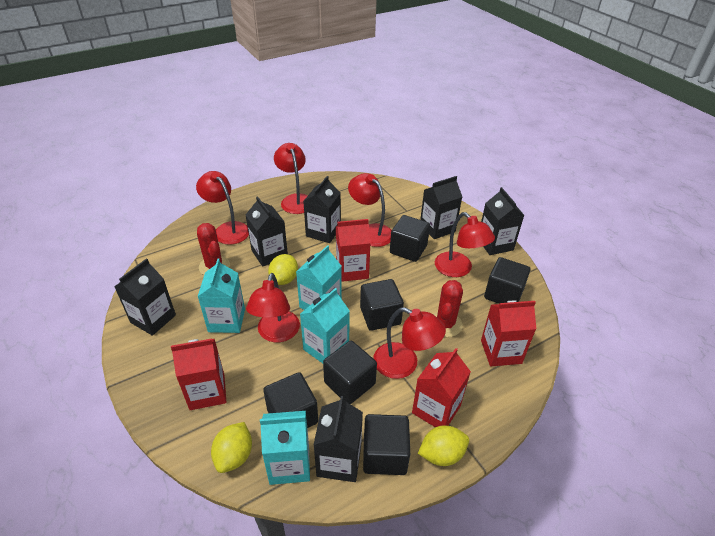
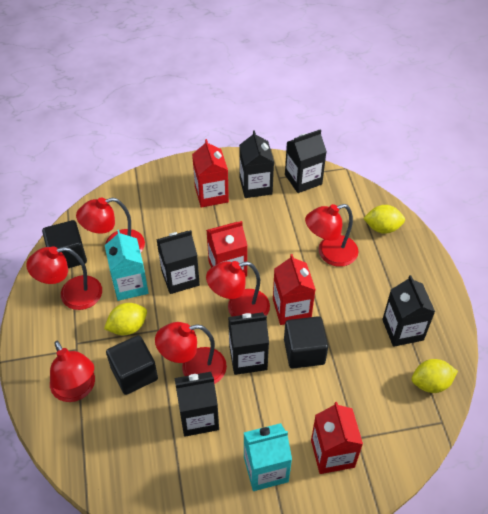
black cube: [263,372,318,428] [323,341,377,404] [360,279,404,331] [363,414,410,475] [390,215,430,262] [484,257,530,304] = 6 -> [42,220,87,268] [106,335,158,395] [284,316,328,369] = 3
red cactus: [197,223,230,275] [433,280,463,337] = 2 -> none = 0
turquoise carton: [197,259,245,333] [260,411,310,485] [296,245,342,310] [300,288,350,363] = 4 -> [105,230,149,301] [243,423,292,491] = 2

